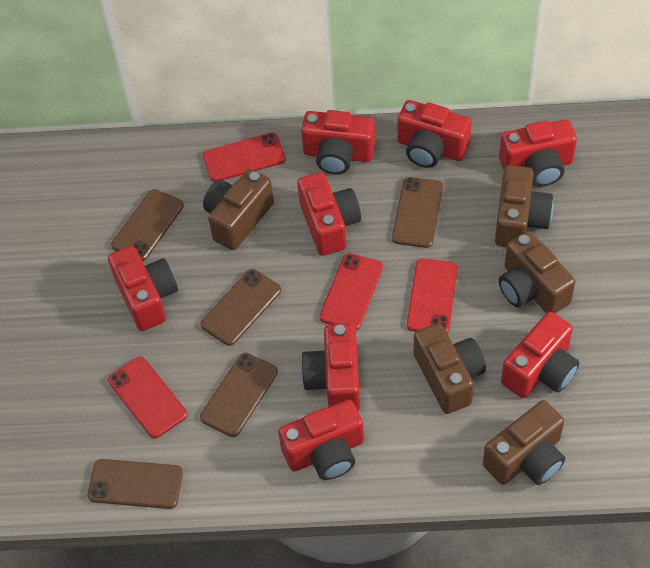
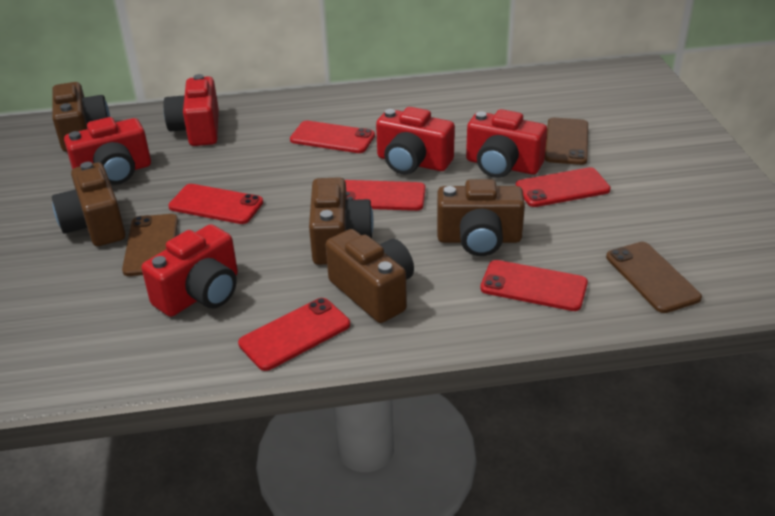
brown phone: [87,459,183,509] [111,189,184,261] [200,269,281,346] [200,353,278,437] [392,177,443,248] = 5 -> [122,214,178,276] [545,118,588,165] [606,242,702,313] = 3
red camera: [108,246,178,331] [278,400,364,480] [297,172,361,256] [301,110,375,175] [301,324,360,410] [397,100,472,168] [499,119,577,187] [501,312,579,398] = 8 -> [64,117,151,185] [142,224,238,317] [163,74,219,146] [376,107,455,175] [466,109,547,178] = 5
red phone: [108,357,187,439] [203,132,286,182] [319,253,383,330] [407,258,458,333] = 4 -> [168,184,263,224] [238,298,350,371] [290,121,375,153] [345,180,425,211] [480,260,588,311] [516,167,611,207] = 6

